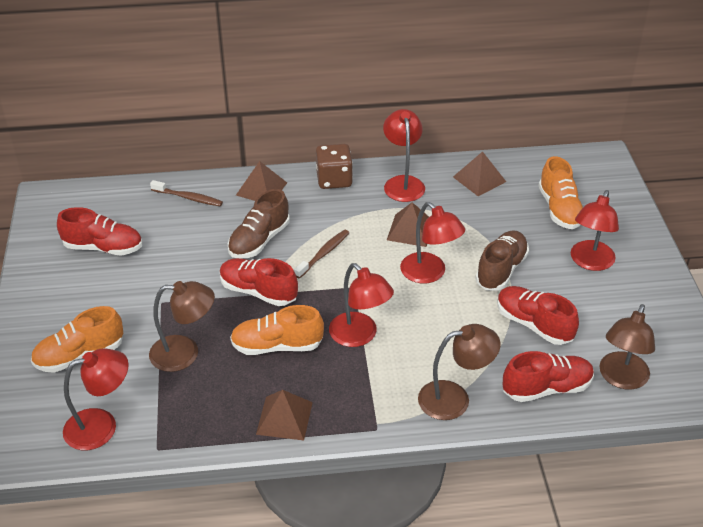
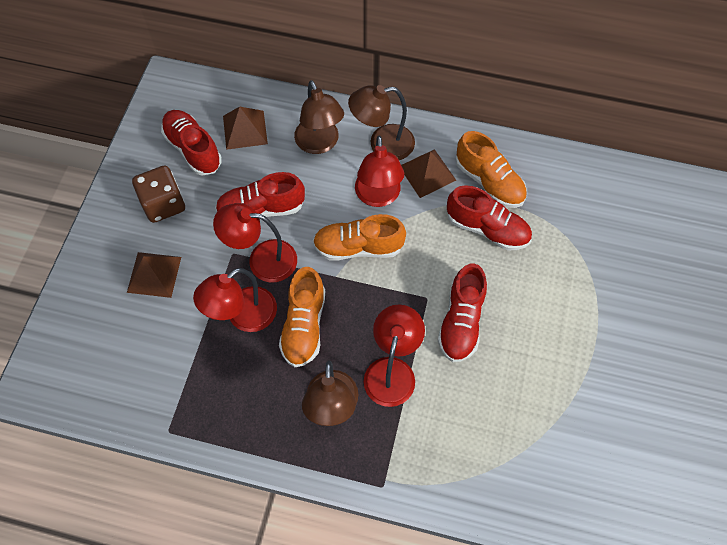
brown pyramid: [236,161,287,201] [256,390,313,441] [387,202,429,247] [453,151,506,196] = 4 -> [127,252,181,298] [223,107,268,150] [401,149,456,198] = 3
brown shoe: [228,189,290,258] [475,230,529,291] = 2 -> none = 0
brown toothbrush: [150,180,223,206] [294,229,349,279] = 2 -> none = 0
red lamp: [63,348,129,450] [329,263,394,347] [383,109,425,202] [400,202,465,283] [571,190,619,271] = 5 -> [193,268,277,332] [213,203,297,282] [355,136,404,207] [364,305,425,407] = 4

